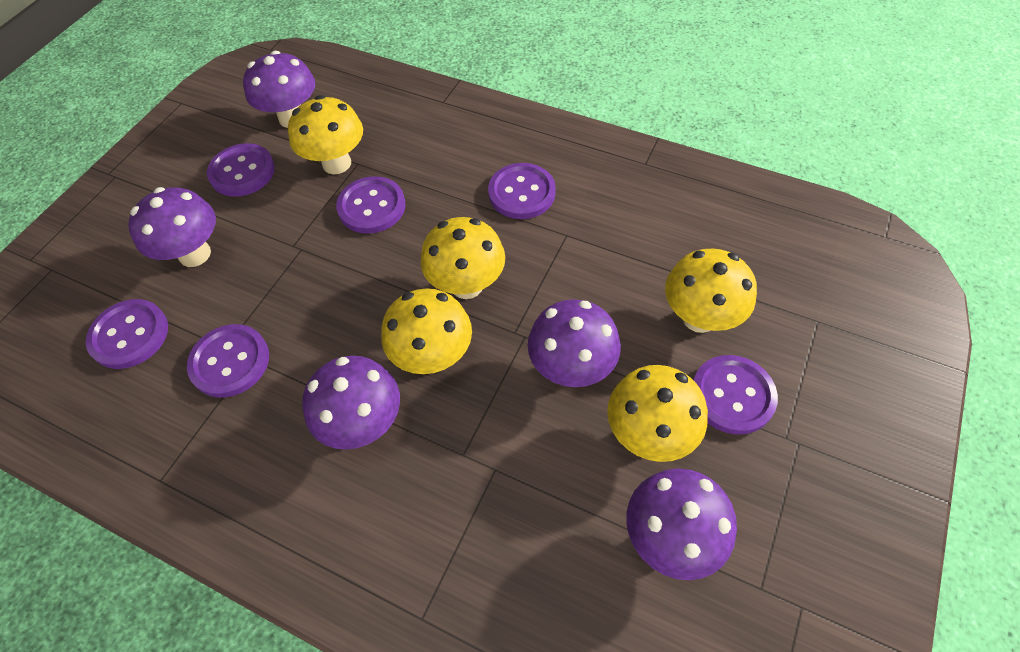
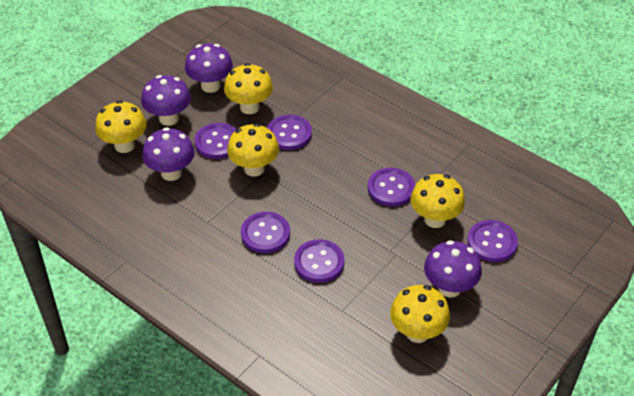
purple mushroom: [128,187,216,267] [243,51,315,128] [302,355,400,450] [528,299,621,387] [626,469,737,580] = 5 -> [141,75,191,126] [142,127,195,181] [185,44,233,93] [424,240,482,298] = 4

